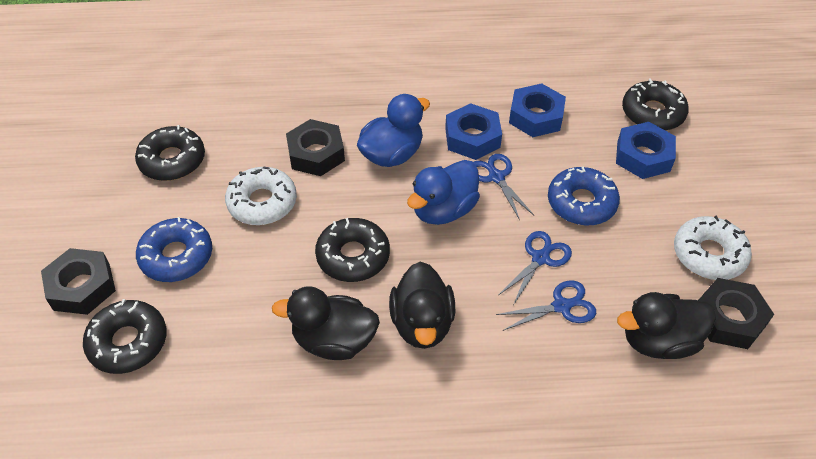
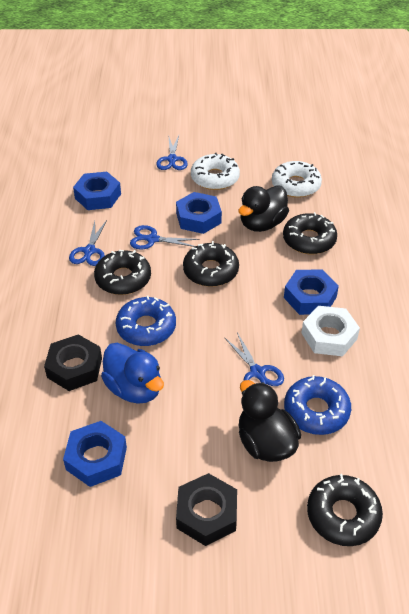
black duck: [272,286,380,360] [389,262,455,349] [617,292,716,359] = 3 -> [238,185,289,232] [239,380,301,462] = 2
black nut: [41,248,116,315] [286,119,345,176] [699,278,774,349] = 3 -> [44,334,102,391] [176,473,237,546] = 2
blue duck: [357,94,430,167] [407,160,480,225] = 2 -> [101,343,164,404] = 1
blue nut: [445,103,502,160] [509,83,566,137] [616,122,676,179] = 3 -> [63,421,127,487] [73,172,121,210] [176,192,222,234] [284,270,339,315] = 4
blue scissors: [473,154,534,220] [496,280,596,331] [499,231,572,305] = 3 -> [69,220,107,266] [130,225,199,249] [156,136,188,170] [225,333,284,386] = 4
white nut: none = 0 -> [301,306,360,356] = 1

